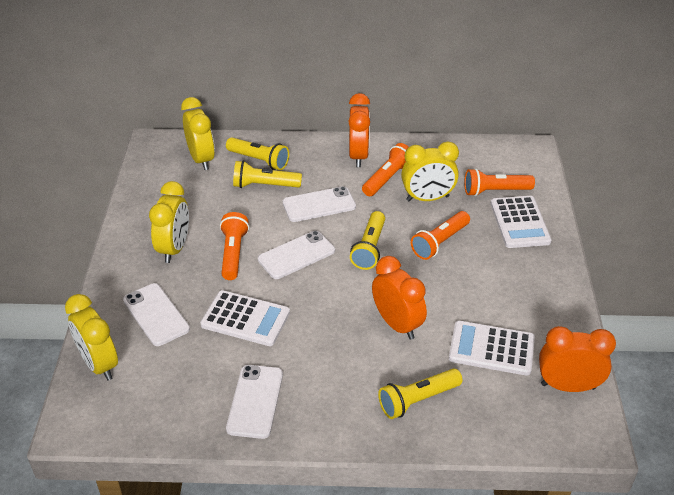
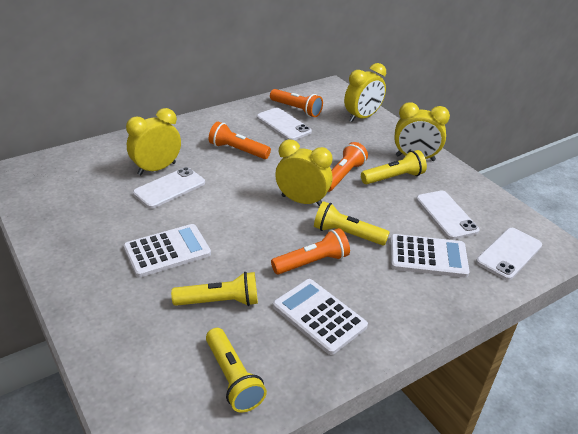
orange clock: [348,93,370,167] [372,256,427,340] [539,326,616,392] = 3 -> none = 0

